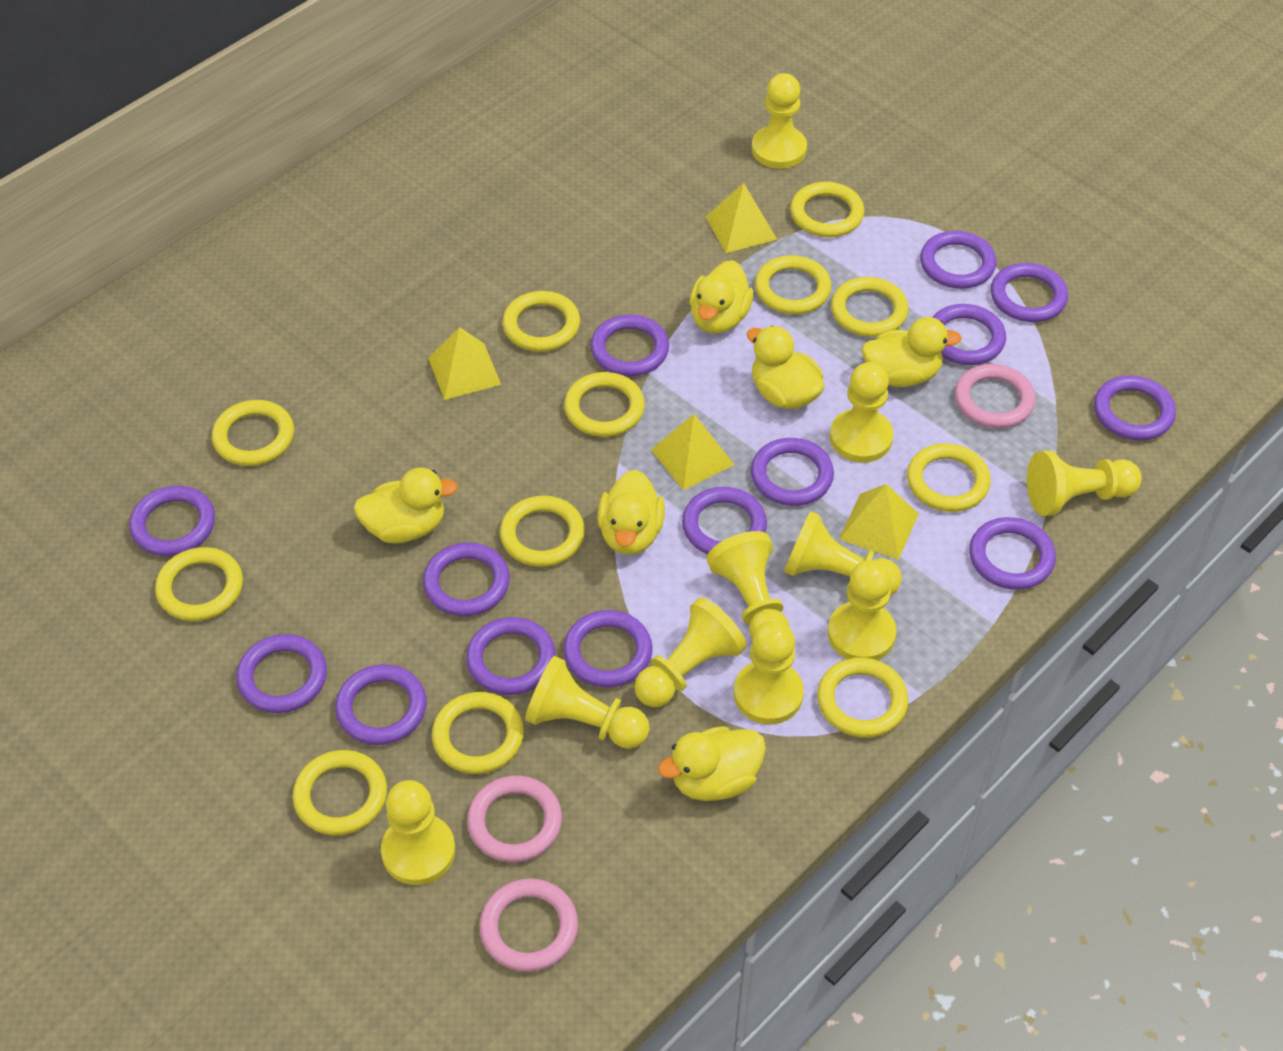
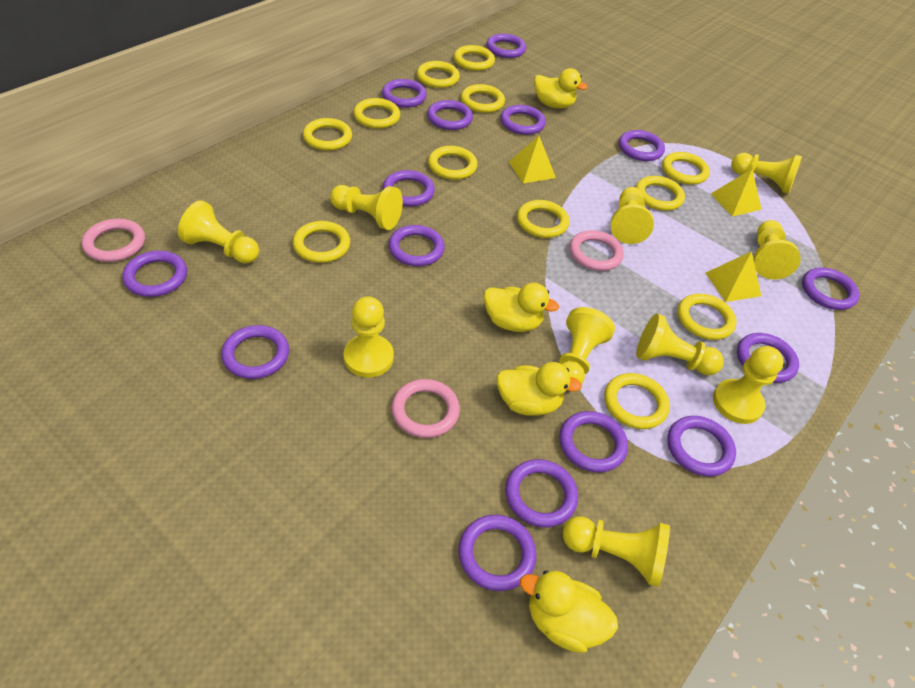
purple ring: [129,486,215,556] [236,634,327,713] [335,664,426,745] [423,543,510,616] [466,617,556,695] [563,610,653,688] [590,315,669,377] [682,487,767,554] [751,438,834,506] [920,231,996,289] [932,304,1006,365] [969,517,1056,590] [991,263,1068,322] [1094,375,1176,441] = 14 -> [122,251,187,297] [221,325,289,379] [382,79,427,108] [383,170,435,207] [388,225,445,266] [427,100,473,130] [458,515,536,591] [486,34,526,58] [500,105,546,135] [505,459,578,527] [559,411,628,473] [619,130,665,161] [667,416,736,477] [737,333,799,383] [802,268,860,310] = 15
yellow duck: [353,468,458,543] [597,470,665,555] [658,726,766,801] [689,260,754,334] [747,326,824,409] [862,317,962,387] = 6 -> [484,283,559,332] [496,362,582,416] [520,571,618,653] [534,68,588,109] = 4
yellow pyramid: [428,327,501,400] [651,414,734,490] [706,183,777,253] [839,484,919,560] = 4 -> [509,136,556,184] [706,251,761,302] [711,169,762,216] = 3

